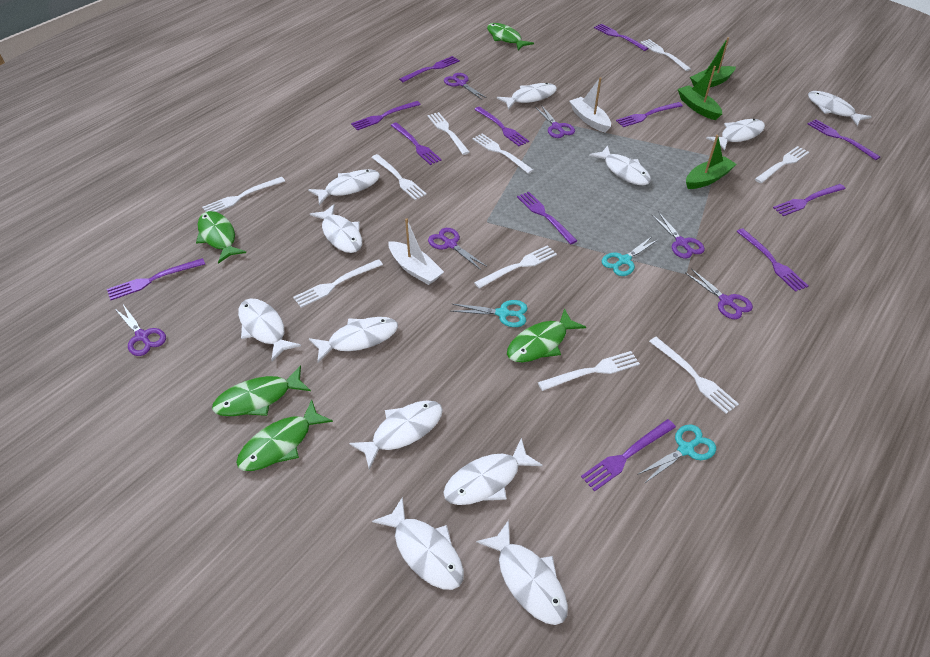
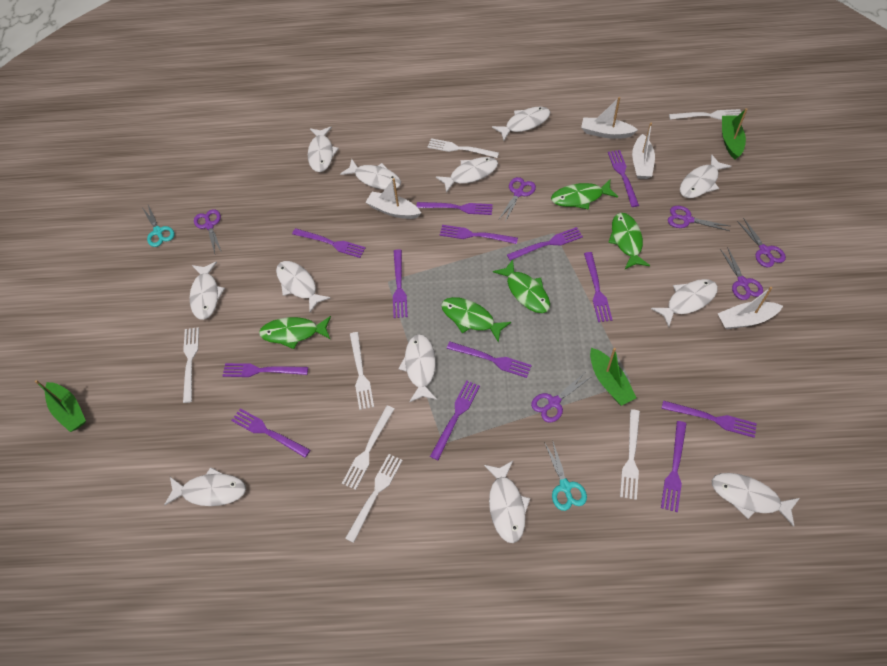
purple fork: [107,258,205,300] [351,101,421,130] [391,122,442,165] [399,56,460,82] [474,106,529,146] [517,192,577,244] [581,419,676,491] [594,24,649,51] [616,102,683,127] [736,228,808,292] [773,184,845,216] [808,119,880,160] = 12 -> [223,363,308,377] [231,408,310,458] [292,228,366,258] [393,249,408,318] [417,202,493,215] [430,380,480,460] [440,225,518,244] [447,341,532,378] [507,227,583,261] [584,252,612,322] [608,150,639,207] [661,421,687,512] [662,400,757,438] = 13
turquoise scissors: [451,300,527,327] [602,236,659,276] [637,424,716,483] = 3 -> [143,205,175,247] [544,440,587,511] = 2
white boat: [389,218,444,285] [569,77,611,133] = 2 -> [365,178,421,219] [581,97,638,139] [632,123,655,179] [717,287,783,329] = 4
white fork: [202,177,285,212] [293,259,383,308] [371,154,427,200] [427,112,470,155] [472,134,534,174] [474,245,557,289] [538,351,640,391] [640,39,691,71] [649,337,739,414] [755,146,809,183] = 10 -> [183,327,199,403] [342,406,394,490] [345,454,403,543] [350,332,374,410] [427,138,499,158] [620,409,640,500] [669,109,741,120] = 7

